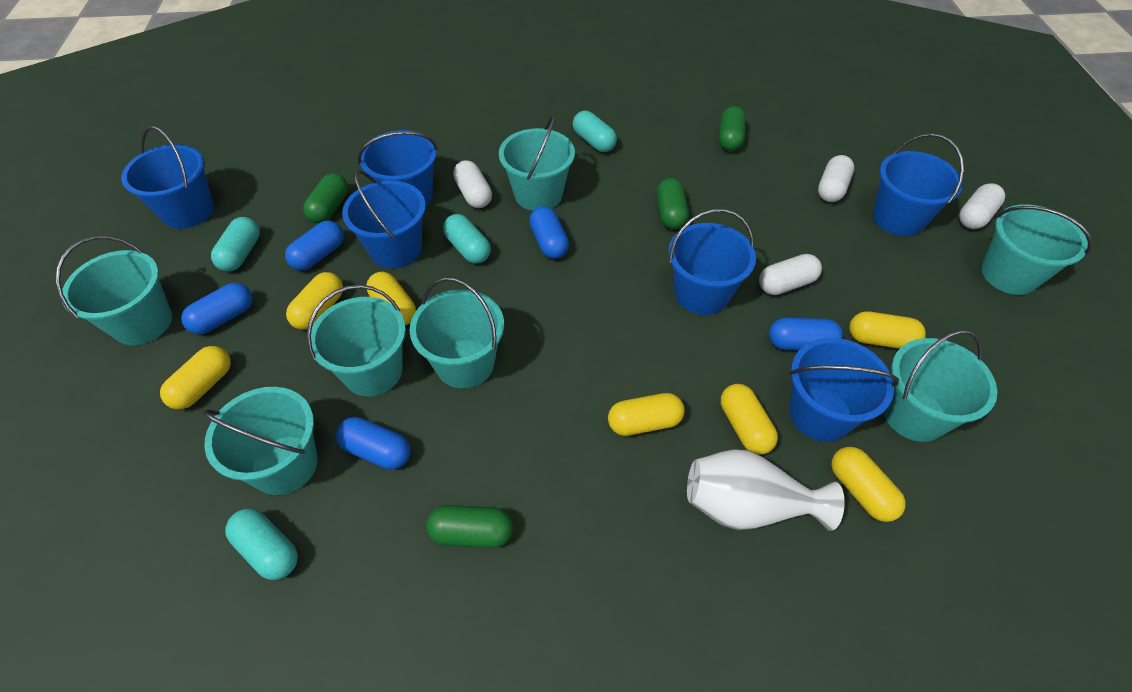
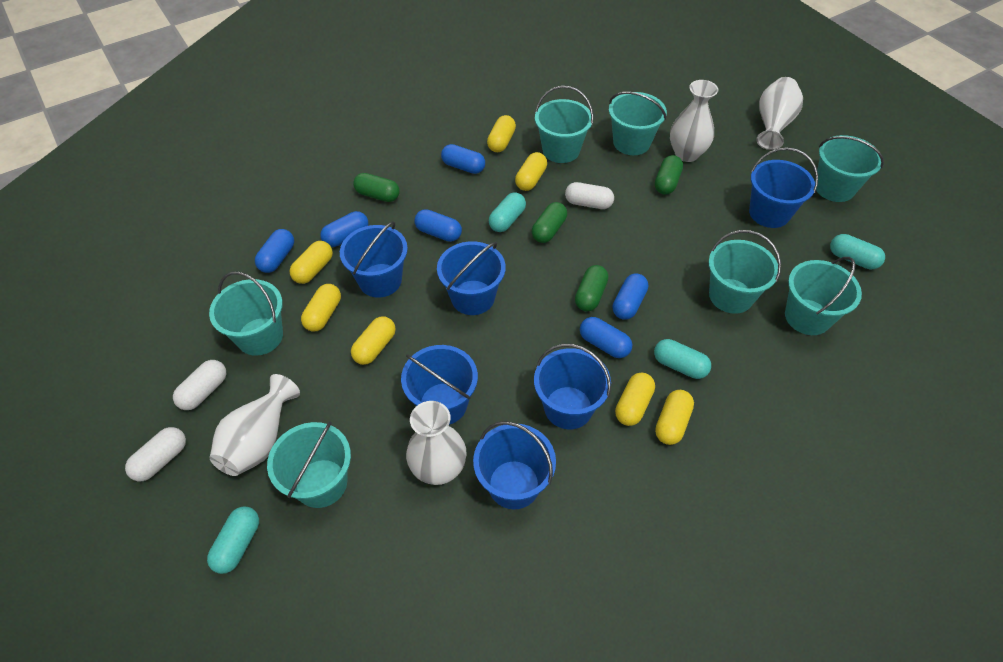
blue capsule: [181,283,253,334] [285,221,344,271] [336,417,411,470] [529,206,569,259] [769,318,843,351] = 5 -> [255,229,294,273] [320,211,368,247] [414,209,462,242] [441,144,485,174] [580,317,632,358] [612,274,648,320] = 6
white capsule: [453,160,492,208] [759,254,822,295] [818,155,854,202] [959,183,1005,229] = 4 -> [125,427,186,481] [173,360,226,410] [565,182,614,209] = 3
white vase: [687,449,845,531] = 1 -> [210,374,300,476] [406,401,467,485] [670,80,718,162] [756,77,803,150] = 4

